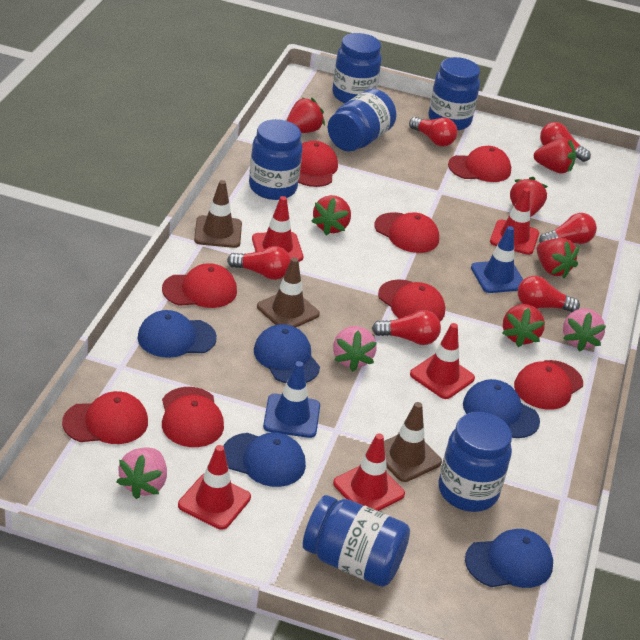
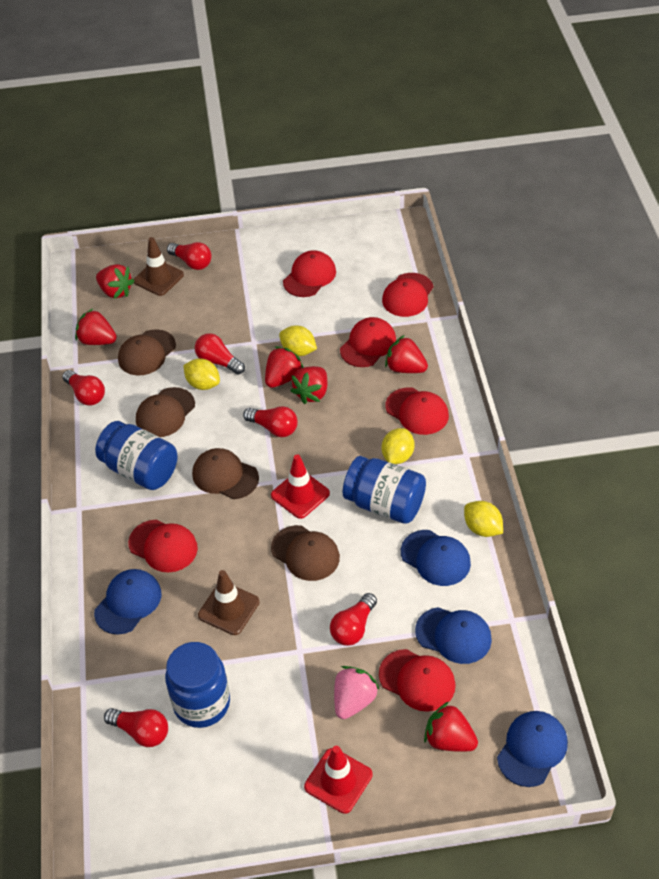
blue cap: [138,310,217,358] [223,432,306,487] [254,324,320,383] [463,379,540,438] [465,529,553,588] = 5 -> [94,569,161,635] [401,530,471,586] [415,607,492,664] [497,711,568,787] = 4
blue jar: [249,119,303,200] [303,495,410,587] [328,89,396,152] [332,33,382,103] [428,57,480,131] [438,412,512,512] = 6 -> [95,421,177,490] [165,642,230,728] [343,456,426,524] = 3
blue traffic cone: [263,361,320,438] [471,226,523,293] = 2 -> none = 0
brown cap: none = 0 -> [118,329,176,375] [136,387,195,437] [192,448,259,499] [271,525,340,581] = 4
brown traffic cone: [194,180,242,248] [257,257,320,327] [384,402,442,482] = 3 -> [134,237,184,296] [198,570,260,635] = 2
pink strawberry: [116,447,167,499] [333,326,377,372] [563,308,606,352] = 3 -> [334,666,380,719] = 1
red cap: [62,391,148,444] [162,263,237,308] [162,387,224,447] [298,141,338,187] [374,212,439,253] [378,280,445,321] [448,146,511,182] [514,360,583,410] = 8 -> [128,520,198,573] [283,250,336,297] [340,317,396,367] [379,649,456,712] [382,273,434,317] [386,387,449,435] = 6
red traffic cone: [178,445,251,530] [252,196,303,262] [333,434,405,511] [410,323,475,399] [490,188,539,255] = 5 -> [271,455,330,519] [304,746,373,814] = 2
yellow lemon: none = 0 -> [183,359,220,390] [279,325,317,356] [382,428,414,464] [464,501,503,537] = 4

